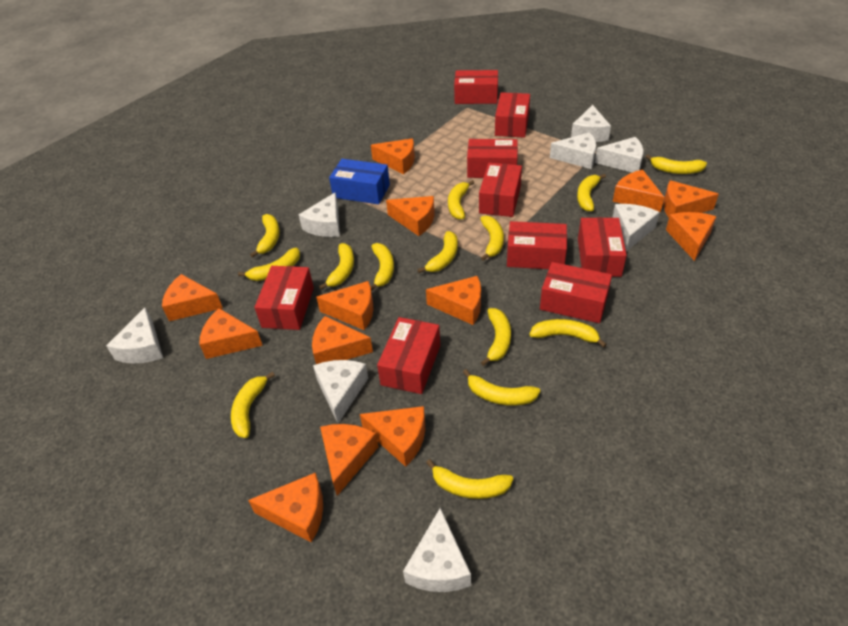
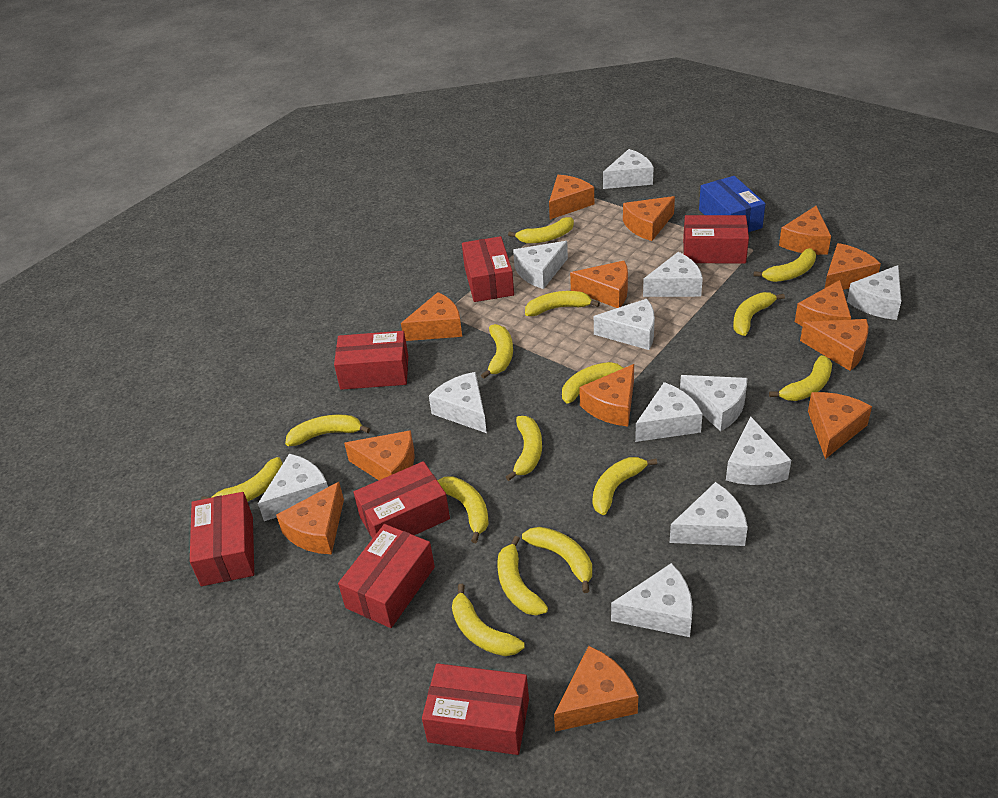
red box: [254,266,314,330] [377,317,440,394] [454,70,498,104] [467,139,518,178] [479,162,522,217] [495,92,530,138] [507,221,567,269] [540,262,612,323] [578,217,627,277] = 9 -> [190,492,254,586] [334,331,408,390] [338,524,435,628] [353,461,450,539] [422,663,529,755] [462,236,514,302] [683,215,749,263] = 7
white cheese: [106,308,163,363] [299,193,340,237] [313,360,368,423] [403,508,471,592] [550,132,596,169] [571,105,611,142] [595,137,643,173] [612,204,660,252] = 8 -> [258,454,328,521] [429,372,487,433] [513,241,568,289] [594,299,655,350] [603,149,654,189] [611,563,693,637] [635,382,703,442] [643,252,703,297] [670,482,748,546] [680,375,748,431] [726,416,791,485] [847,265,901,320] = 12
yellow banana: [231,372,275,438] [238,247,300,281] [250,214,280,258] [319,243,354,290] [370,243,394,291] [417,231,458,273] [426,459,513,499] [448,180,474,220] [463,369,540,406] [480,216,504,261] [481,308,511,366] [530,319,607,348] [577,174,606,211] [646,155,707,174] = 14 -> [201,457,282,502] [285,415,370,446] [437,477,489,543] [452,584,525,656] [481,324,513,379] [497,536,548,615] [506,416,542,481] [508,217,574,243] [522,527,592,593] [525,291,600,316] [562,362,623,404] [593,457,657,515] [733,292,785,336] [753,248,816,282] [769,355,832,401] = 15

